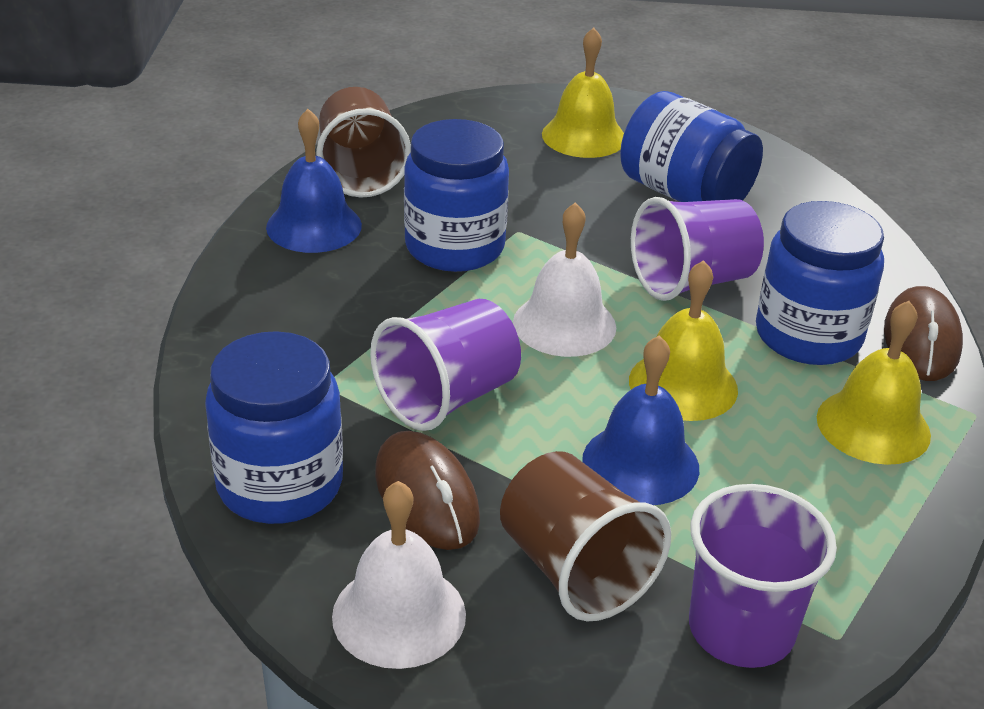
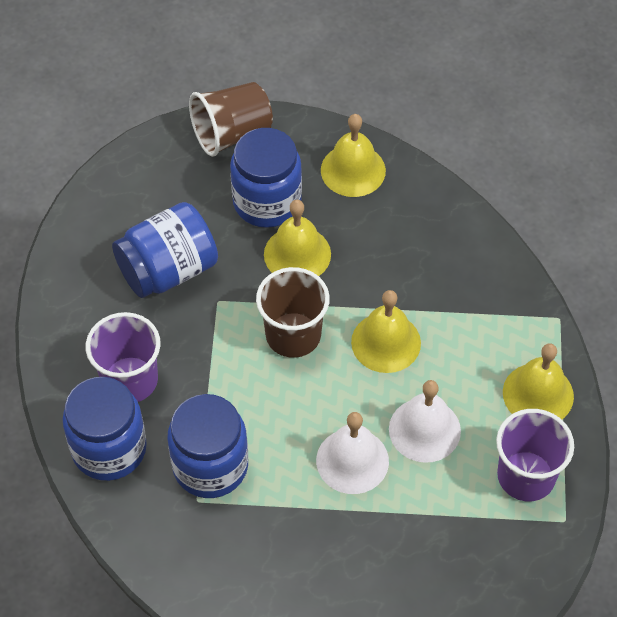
blue bell: [266,109,362,253] [582,335,699,505] = 2 -> none = 0
brown mouse: [375,431,480,550] [884,286,963,381] = 2 -> none = 0
purple cup: [370,299,521,431] [631,197,764,301] [689,484,837,668] = 3 -> [86,312,161,402] [496,409,574,501] = 2
yellow bell: [542,27,624,158] [629,260,738,421] [817,301,931,465] = 3 -> [264,200,331,276] [321,114,386,197] [351,290,421,373] [503,343,574,419] = 4

